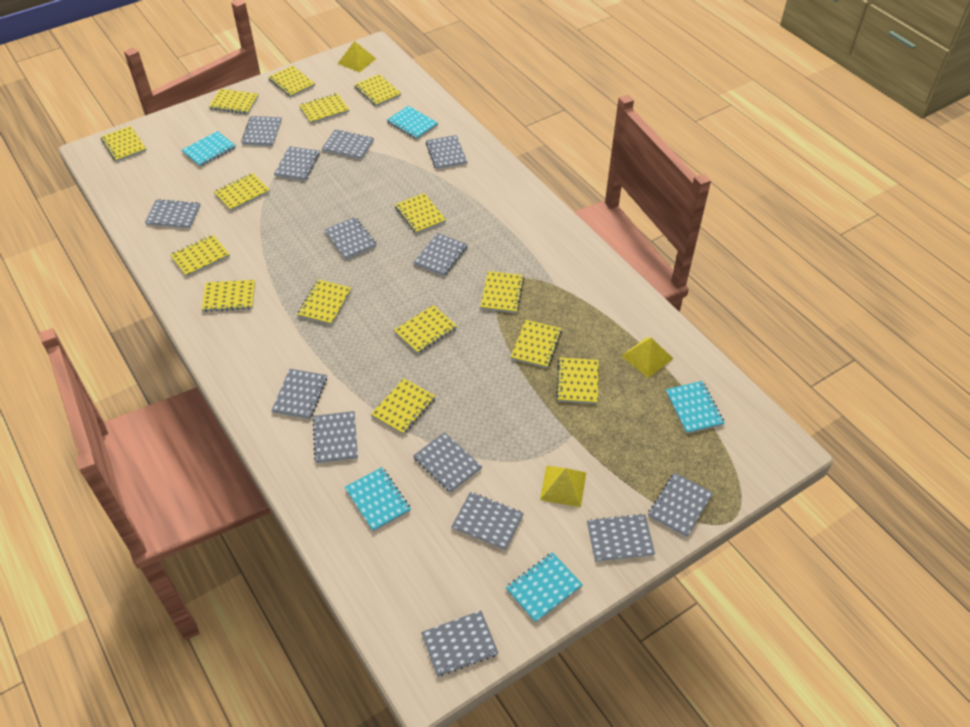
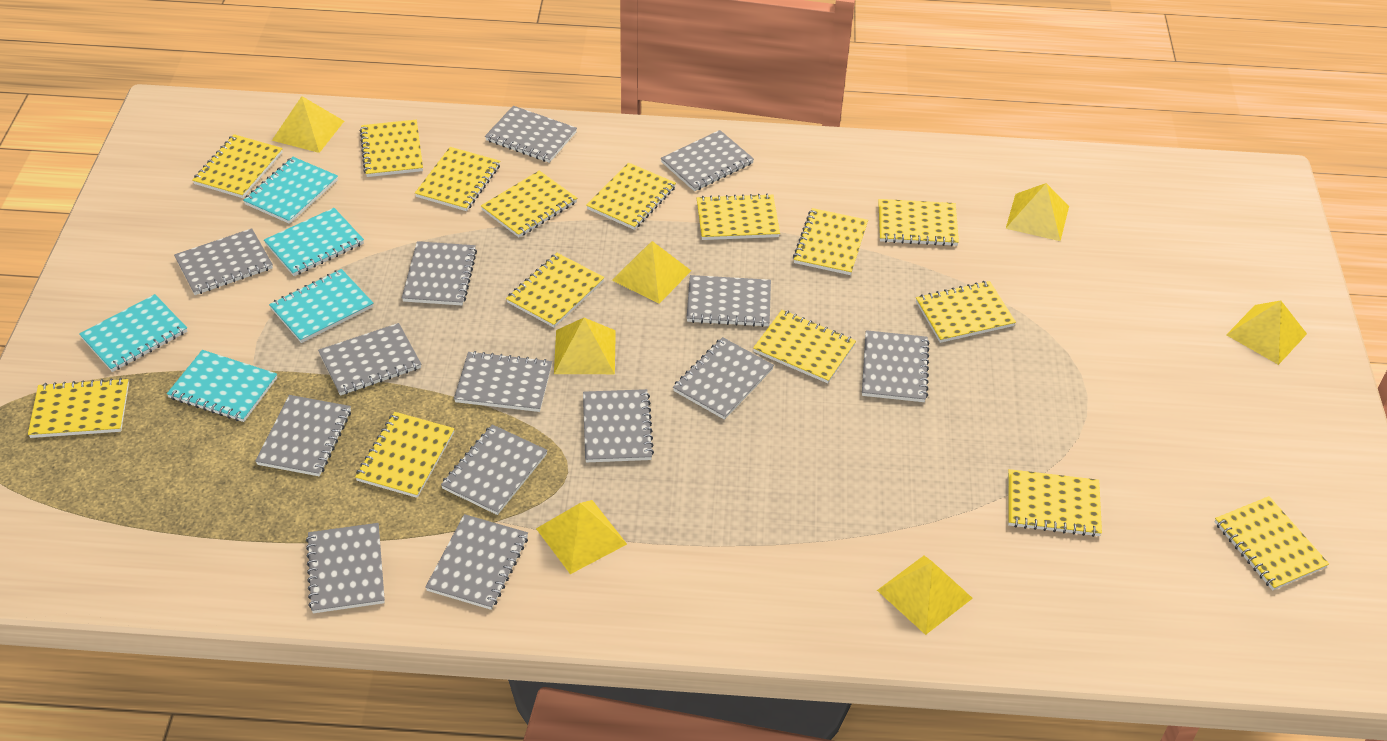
yellow pyramid: [337,41,376,73] [540,466,586,507] [622,337,674,378] = 3 -> [272,96,344,153] [536,500,627,574] [554,318,616,374] [612,241,691,304] [877,556,973,635] [1006,183,1069,241] [1226,300,1307,365] = 7

